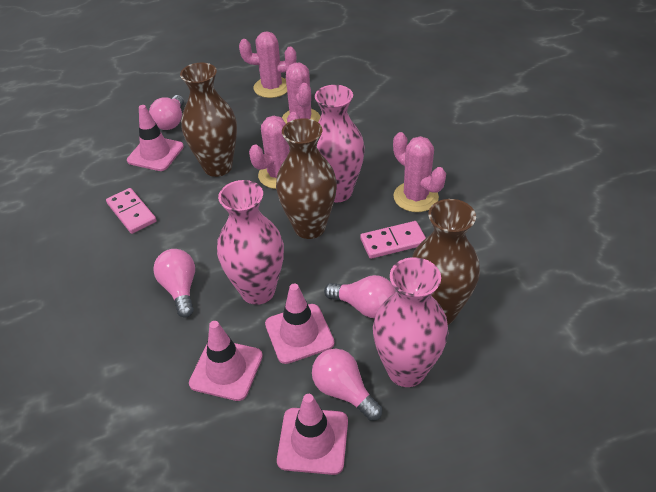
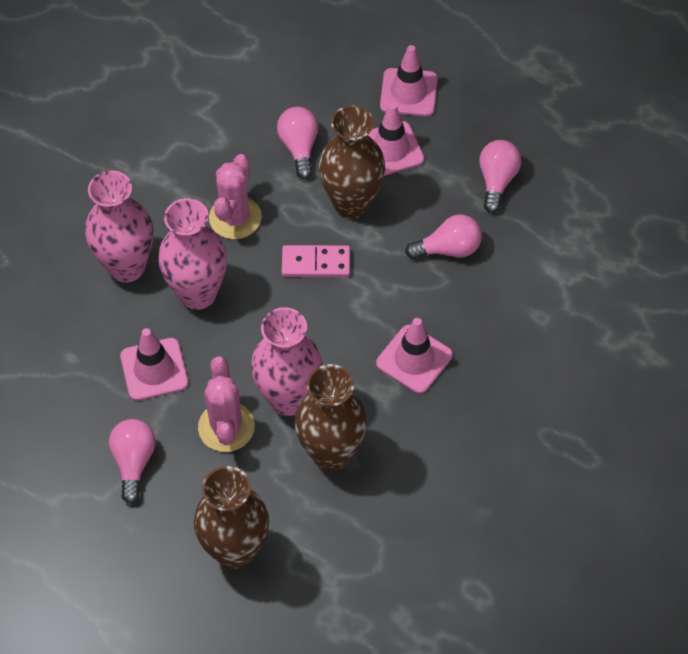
pink cactus: [239,31,296,98] [249,112,300,189] [282,63,320,124] [393,132,446,212] = 4 -> [198,356,255,452] [209,154,262,239] = 2
pink domino: [106,188,157,234] [360,221,426,259] = 2 -> [282,245,350,277] = 1

